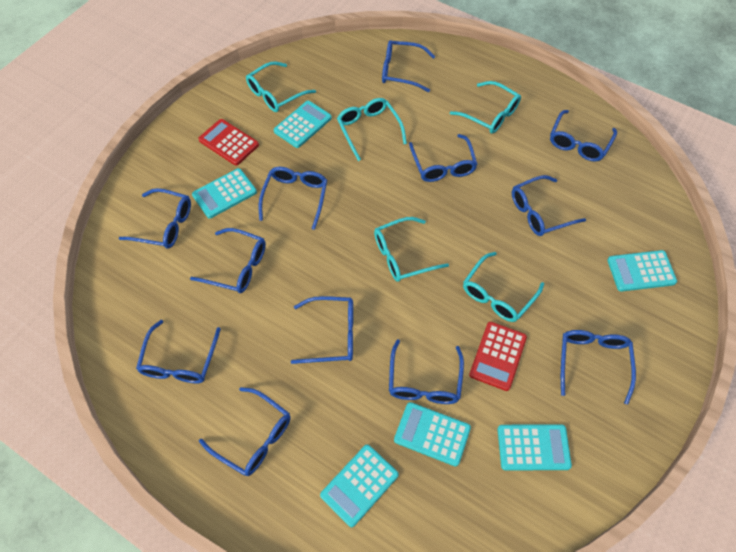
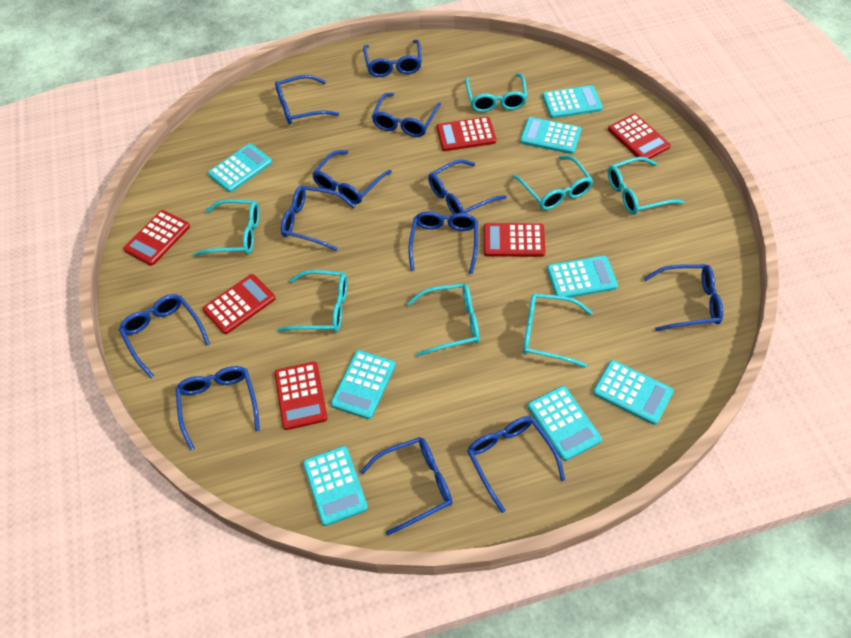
red calculator: [198,119,259,166] [469,322,527,391] = 2 -> [123,210,190,266] [202,274,275,334] [275,361,328,430] [437,117,496,151] [484,223,545,257] [608,114,671,162] = 6
turquoise calculator: [192,168,257,218] [274,101,332,148] [320,445,399,527] [394,402,471,467] [497,424,572,470] [607,250,677,291] = 6 -> [208,144,272,192] [303,446,368,526] [331,350,396,419] [520,117,581,154] [527,386,602,461] [542,85,603,118] [547,255,618,298] [593,360,674,425] = 8
turquoise glasses: [246,61,316,112] [337,98,407,161] [374,217,449,282] [450,81,521,134] [463,252,544,322] = 5 -> [193,199,260,257] [277,270,348,332] [407,283,479,357] [465,73,528,112] [513,156,593,210] [523,293,593,368] [608,157,684,215] = 7

